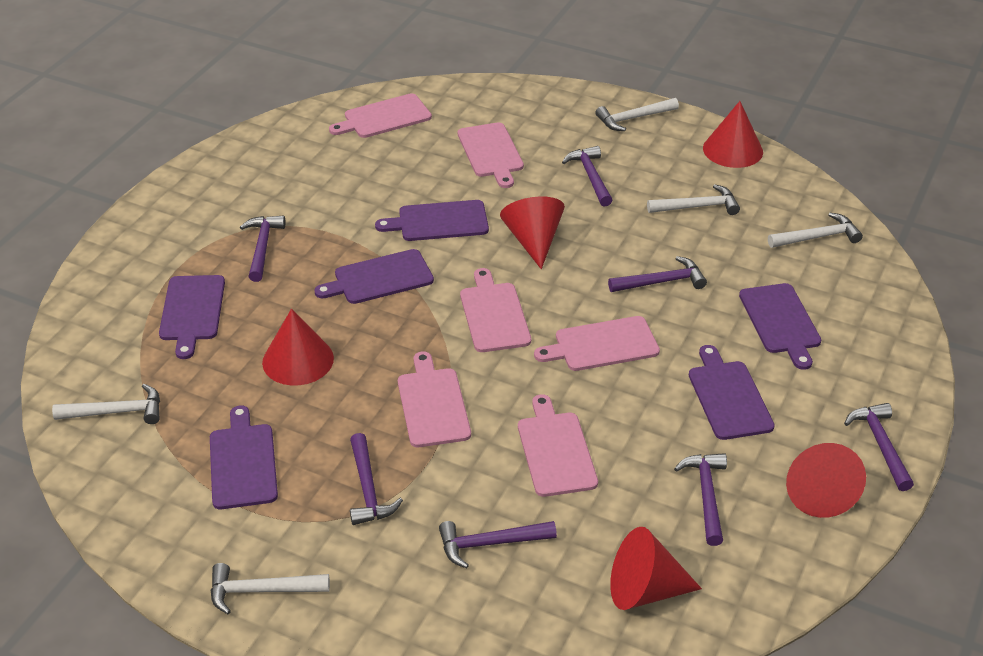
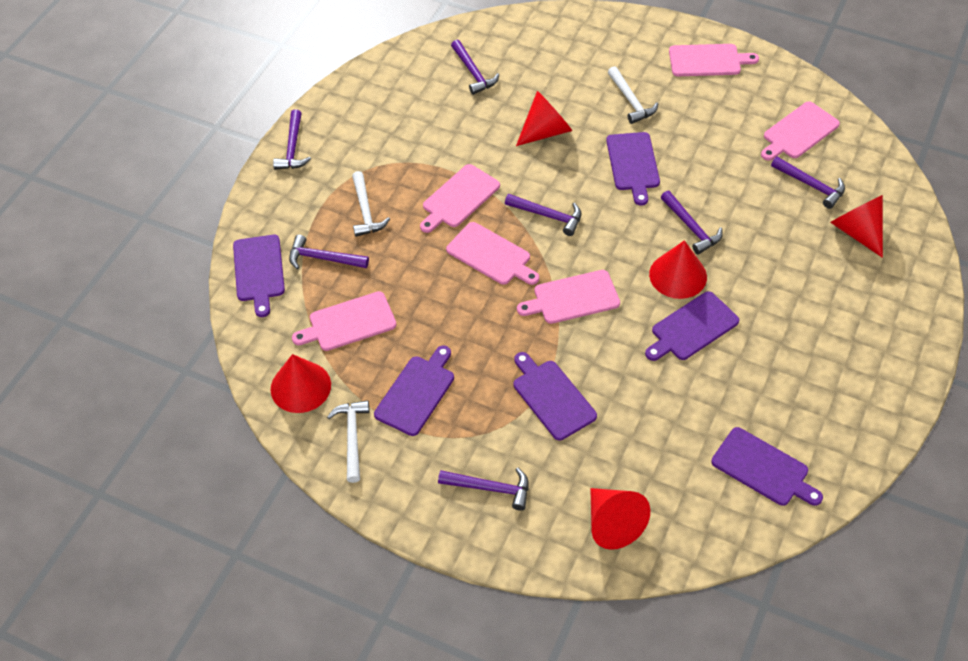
white hammer: [52,384,160,424] [211,563,330,614] [595,98,679,131] [647,184,740,215] [768,213,863,248] = 5 -> [327,400,369,483] [352,171,390,237] [608,66,658,124] = 3

